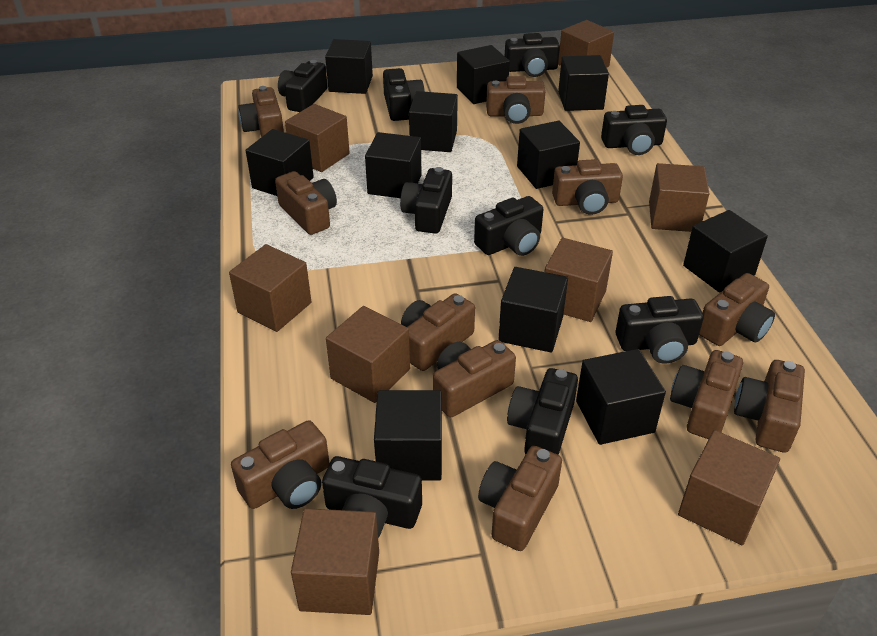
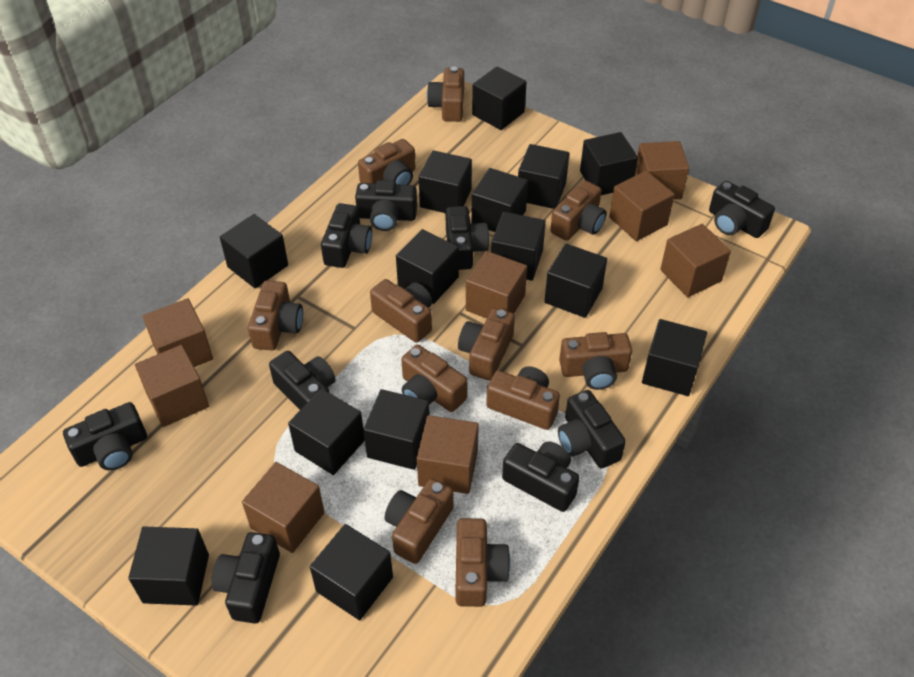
black cube: [246,129,314,196] [325,39,373,94] [365,132,422,198] [374,390,442,480] [409,91,458,152] [457,45,510,104] [498,267,568,353] [517,121,580,189] [558,55,609,111] [576,349,666,445] [683,210,768,293] = 11 -> [128,527,209,606] [220,214,288,288] [288,389,365,475] [310,524,393,620] [363,389,430,470] [396,229,459,304] [419,150,472,213] [471,168,528,232] [472,66,527,130] [491,212,546,281] [518,144,569,209] [544,244,607,318] [580,132,638,195] [642,319,707,396] = 14

